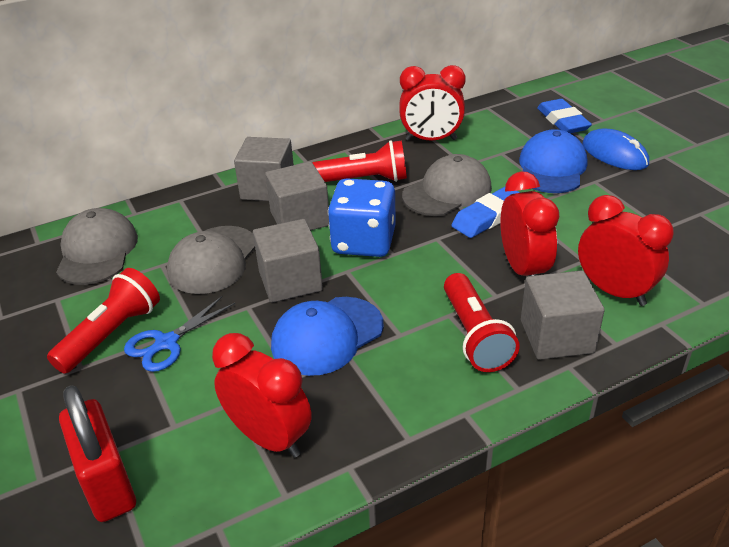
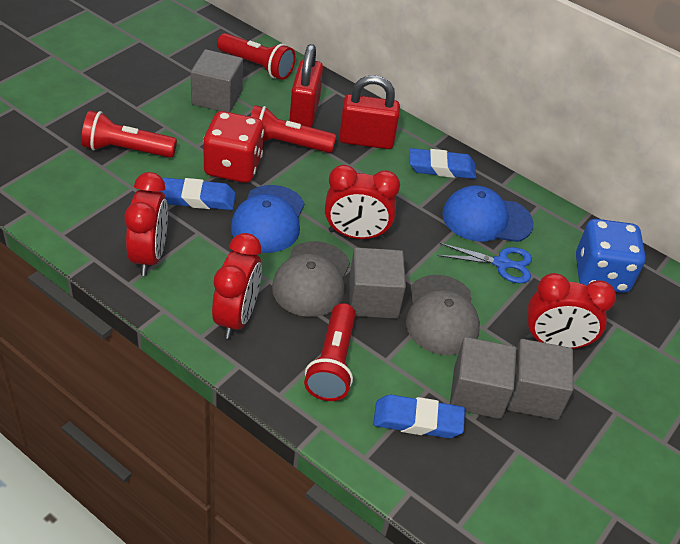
blue eraser: [451,187,520,238] [537,99,592,133] = 2 -> [160,178,236,210] [373,395,465,438] [409,148,476,179] = 3
blue mouse: [582,129,649,170] = 1 -> none = 0
grey cap: [56,208,138,285] [167,226,255,294] [402,154,492,216] = 3 -> [272,241,350,317] [406,275,480,355] = 2
red dice: none = 0 -> [203,111,264,183] = 1
red flashlight: [47,268,160,374] [312,140,407,182] [444,273,520,372] = 3 -> [81,111,177,158] [217,33,295,80] [251,105,336,153] [304,303,356,401] = 4
red padlock: [59,385,136,522] = 1 -> [290,44,323,127] [339,75,400,149] = 2

